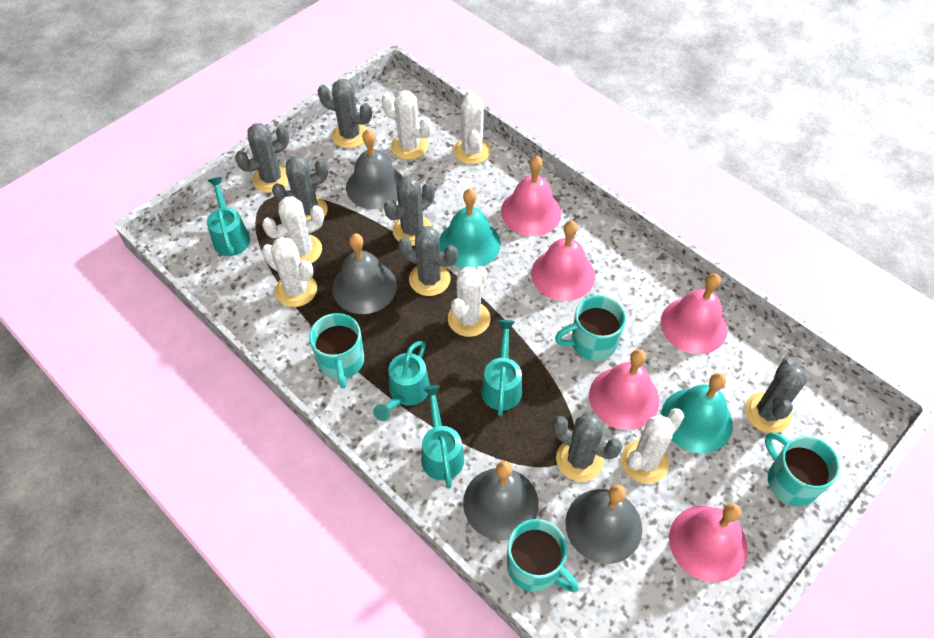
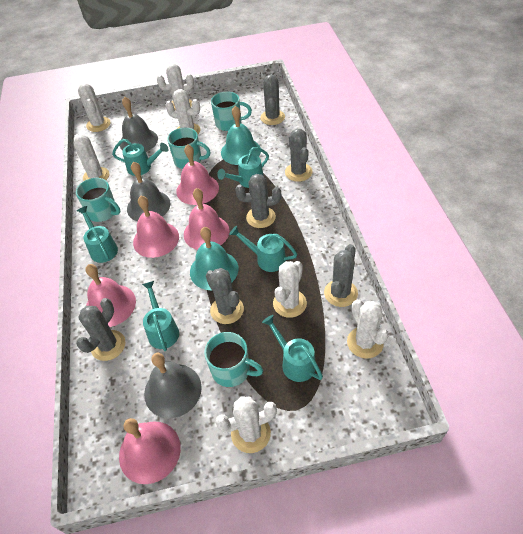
grey bell: [332,233,397,314] [346,129,403,209] [463,461,539,541] [566,485,642,564] = 4 -> [119,96,158,152] [127,162,170,222] [144,353,202,418] = 3
grey cactus: [235,123,289,193] [272,156,328,221] [318,79,372,148] [384,175,435,246] [398,226,458,296] [553,413,622,482] [745,359,808,433] = 7 -> [76,298,125,361] [206,268,244,324] [235,174,281,228] [260,74,285,125] [285,129,312,182] [324,244,358,307] = 6
turquoise watering can: [207,177,250,256] [373,341,430,421] [421,385,464,488] [481,320,522,416] = 4 -> [77,206,118,263] [112,139,169,176] [142,281,179,351] [217,147,269,188] [229,226,297,272] [262,315,323,382] = 6
white cactus: [262,196,324,264] [262,237,317,307] [382,90,432,160] [448,266,491,337] [453,90,491,164] [621,408,684,484] = 6 -> [73,134,109,181] [78,83,111,132] [157,64,194,110] [166,89,200,134] [215,396,277,453] [273,261,307,318] [347,299,389,358] = 7

